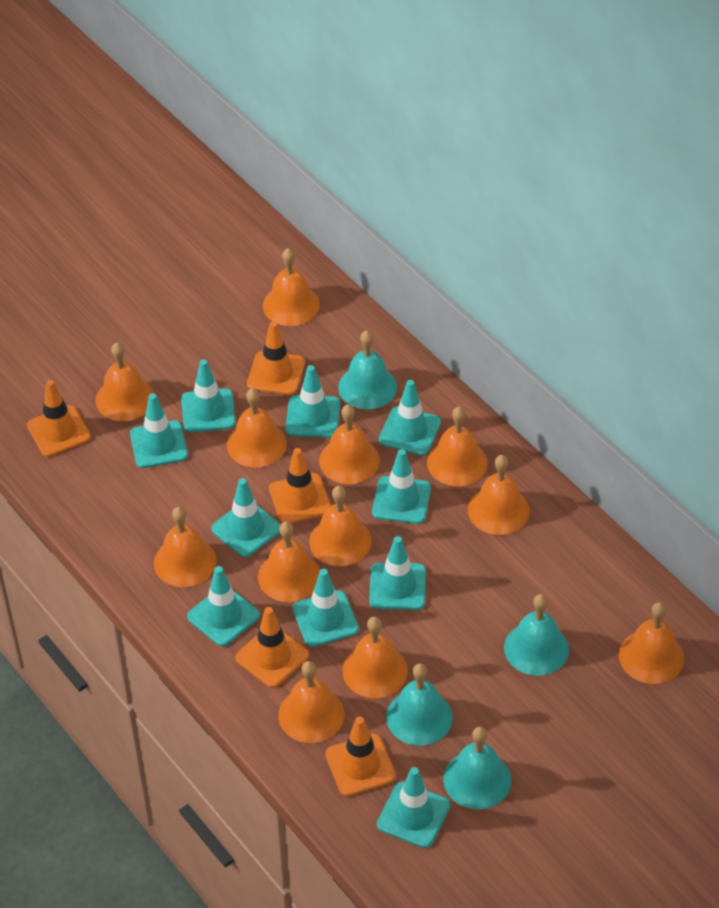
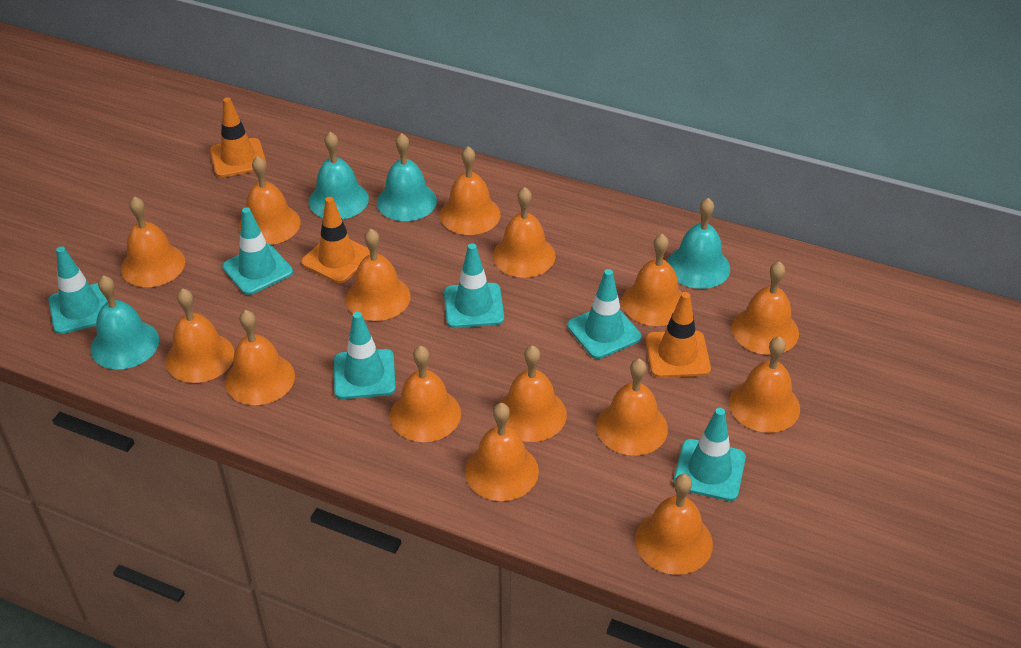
orange bell: [96,343,154,421] [154,507,217,587] [227,388,287,468] [258,521,320,602] [263,248,320,326] [278,661,344,743] [309,486,372,566] [319,405,380,484] [342,617,408,698] [427,407,488,486] [468,455,530,535] [619,602,684,684] = 12 -> [121,196,185,287] [166,288,234,383] [225,310,295,405] [239,156,300,245] [345,229,411,321] [390,346,461,442] [440,146,501,235] [465,403,539,501] [493,187,556,278] [499,345,567,442] [596,359,668,456] [622,234,682,326] [635,474,713,575] [729,336,800,433] [732,261,799,355] = 15
orange traffic cone: [27,380,91,457] [235,607,309,688] [247,322,305,395] [269,448,331,523] [325,717,396,796] = 5 -> [210,97,267,178] [301,197,370,283] [645,292,711,378] = 3
turquoise traffic cone: [130,393,188,468] [181,359,236,433] [187,566,260,646] [211,478,281,557] [286,365,340,438] [292,569,359,647] [369,536,426,610] [372,449,431,524] [377,767,451,848] [379,380,441,456] = 10 -> [48,246,108,334] [222,207,293,295] [334,312,396,399] [444,243,504,328] [567,269,642,359] [673,408,746,501] = 6

